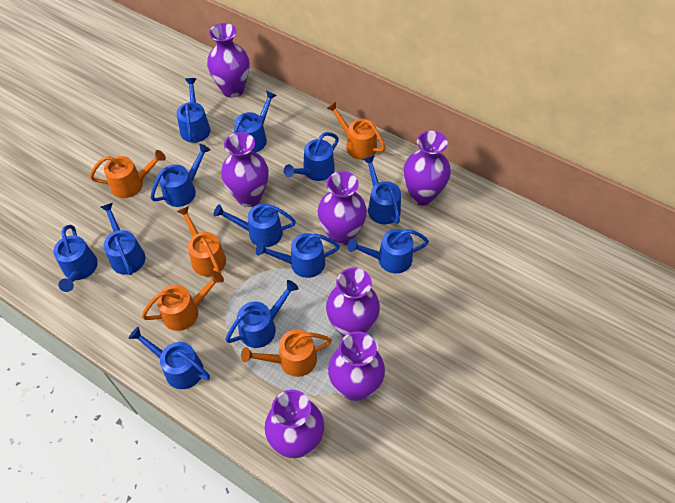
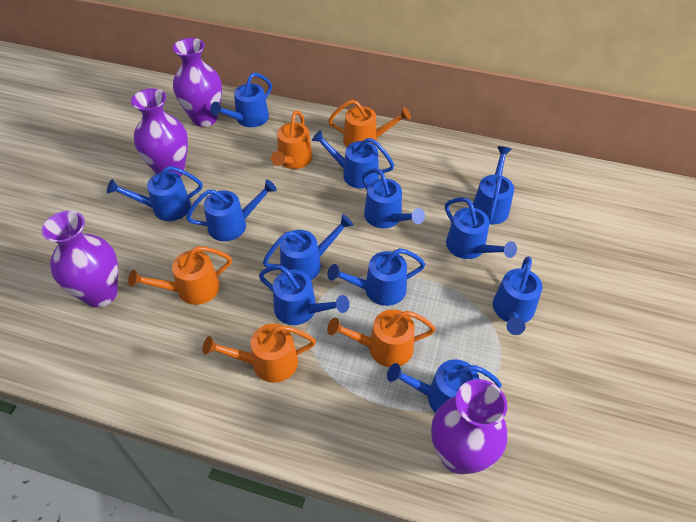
purple vase: [207,23,249,98] [221,132,269,207] [265,390,324,458] [318,171,367,246] [326,268,380,337] [328,331,385,401] [403,131,451,206] = 7 -> [41,211,118,307] [131,88,188,177] [173,38,222,127] [431,379,507,475] = 4

